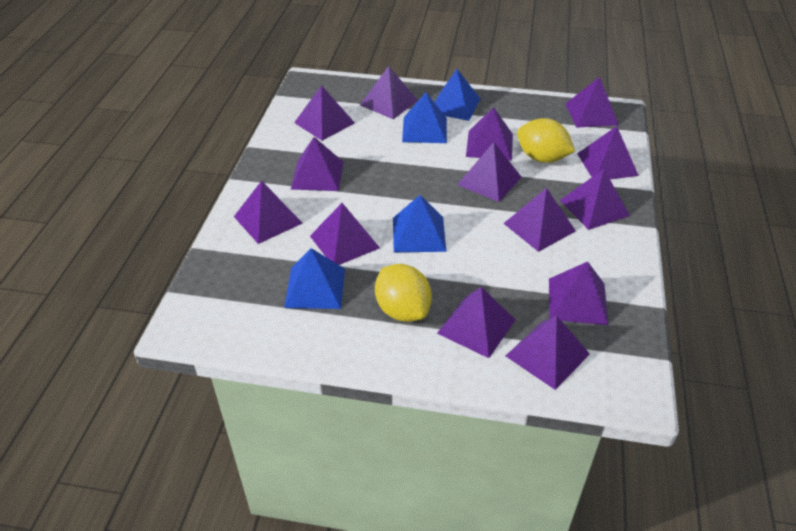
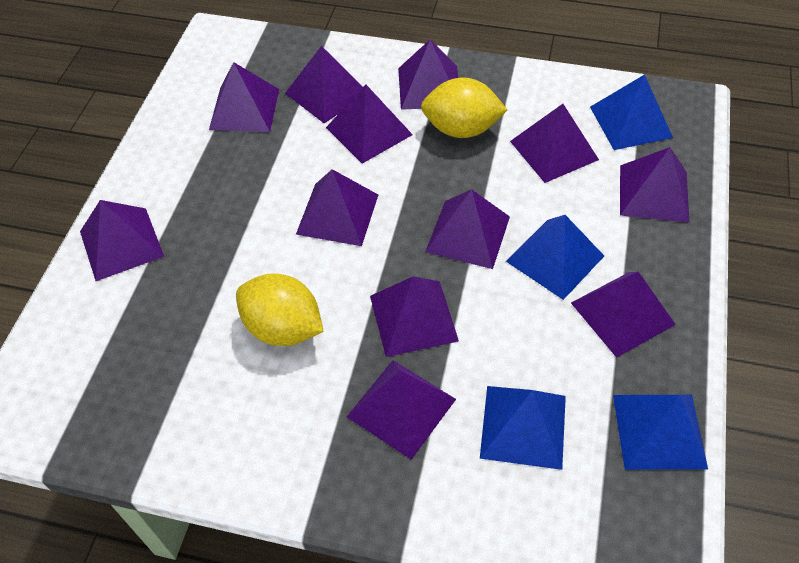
purple pyramid: [234,181,303,244] [291,137,344,191] [294,85,355,141] [310,203,380,265] [360,66,418,119] [437,287,515,358] [457,142,521,202] [466,107,513,161] [503,188,576,252] [506,315,590,390] [549,261,608,325] [560,169,630,230] [565,77,619,128] [577,126,639,179] = 14 -> [80,200,164,281] [209,62,279,132] [285,46,363,123] [296,169,378,246] [326,84,413,164] [347,360,456,459] [370,276,459,357] [398,40,458,110] [425,189,510,269] [510,104,599,183] [571,271,676,358] [620,147,689,223] = 12

